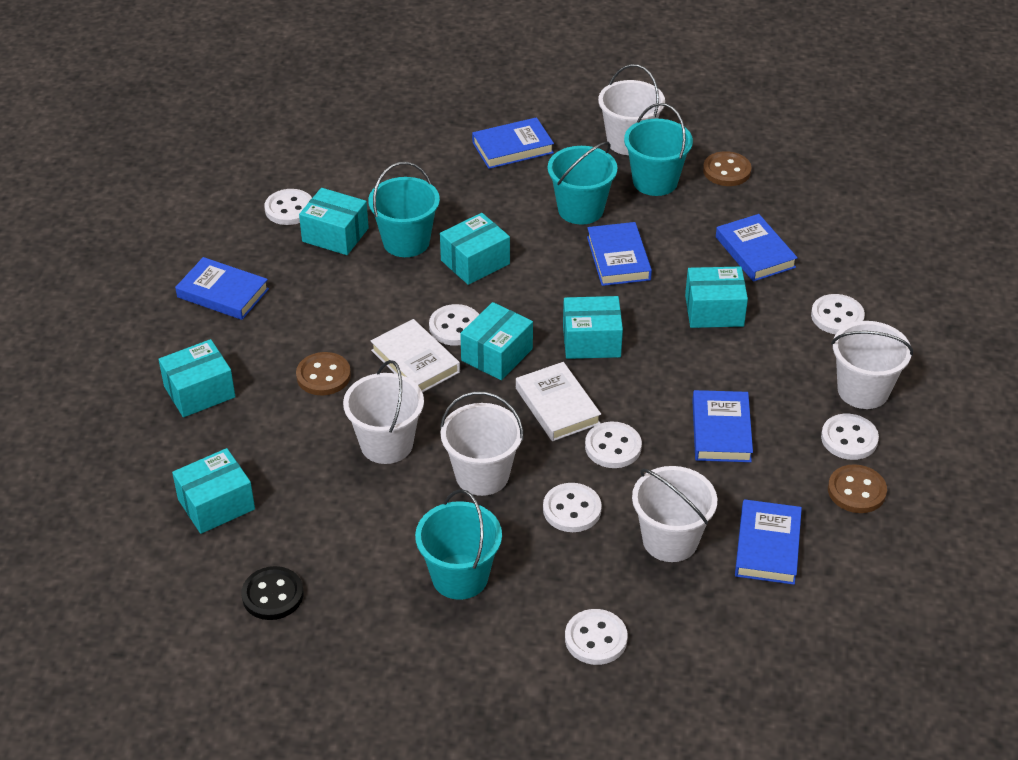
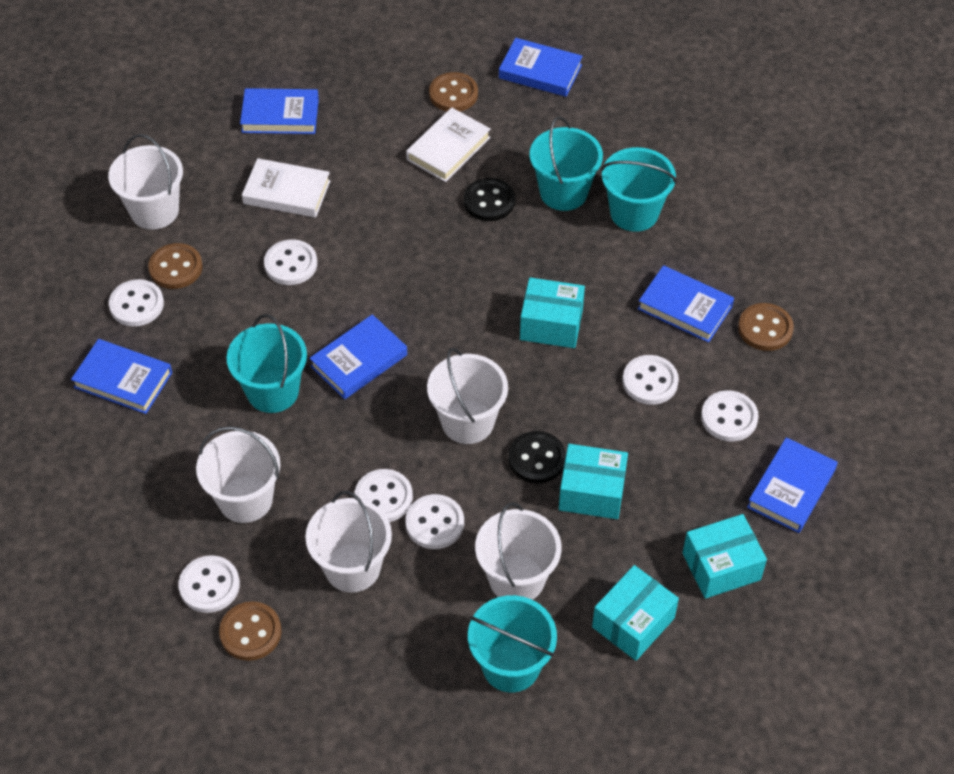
black button: [241,566,303,620] = 1 -> [464,178,515,221] [508,431,566,484] = 2
brown button: [296,352,351,395] [703,151,752,186] [828,464,887,513] = 3 -> [148,243,203,289] [219,601,282,661] [429,72,478,112] [738,303,794,351] = 4
turquoise box: [158,339,235,417] [172,448,255,534] [299,188,369,255] [440,213,510,285] [460,302,533,380] [563,296,623,359] [685,267,748,328] = 7 -> [520,278,585,348] [559,444,628,519] [592,565,679,661] [683,514,767,599] = 4

